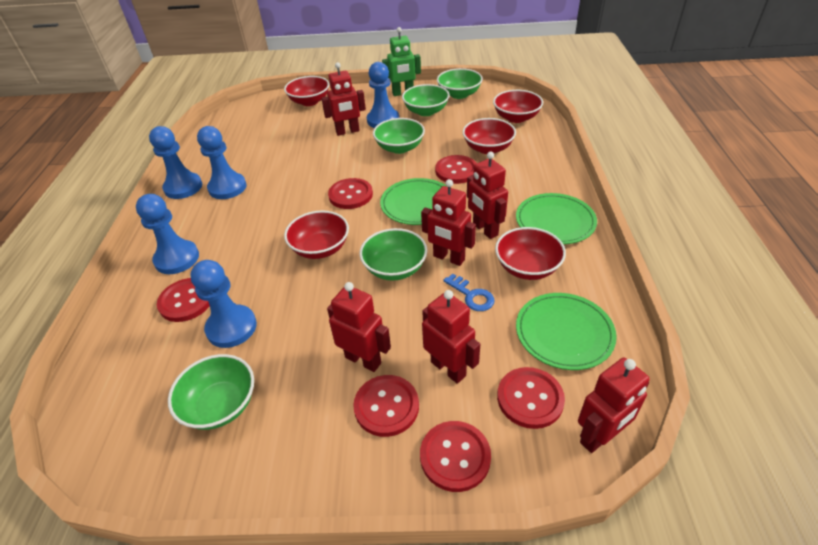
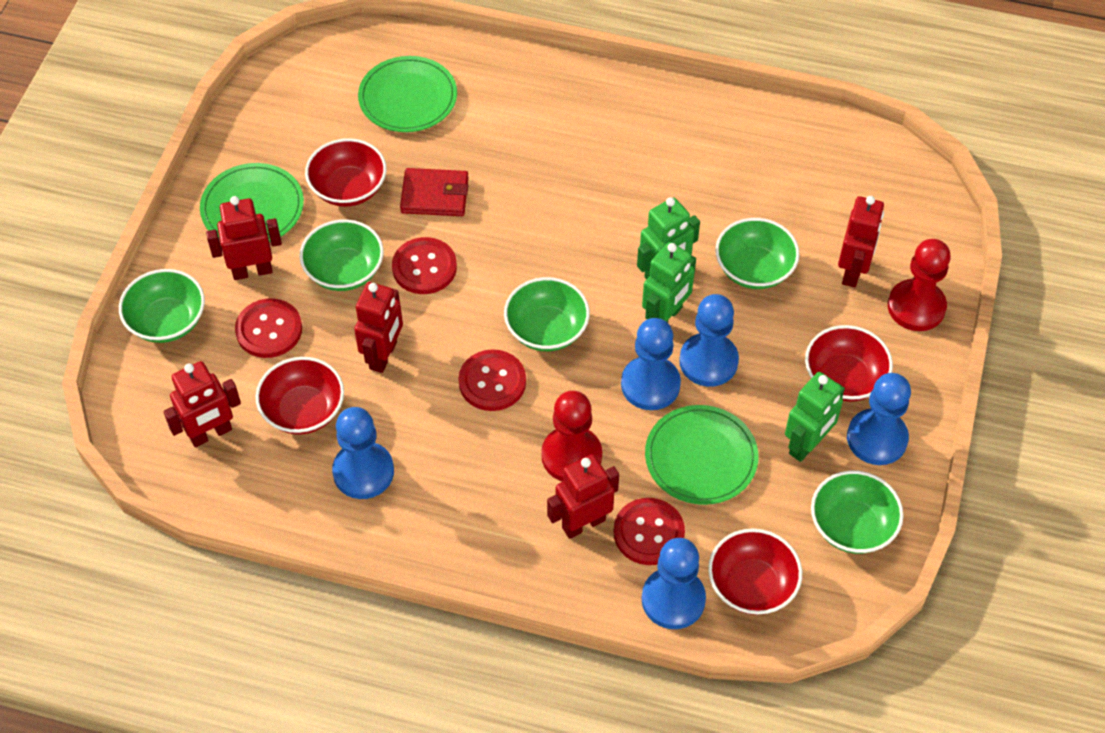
blue key: [443,274,495,311] = 1 -> none = 0
green robot: [382,27,421,96] = 1 -> [637,197,700,279] [642,242,696,323] [785,372,845,462] = 3
red bowl: [284,76,329,106] [284,211,349,259] [463,118,516,154] [493,90,543,123] [495,227,566,280] = 5 -> [255,357,344,435] [305,138,386,207] [708,528,802,615] [805,325,893,402] = 4
red button: [157,278,210,322] [328,178,373,209] [353,375,419,437] [420,421,491,492] [435,155,477,184] [497,367,565,429] = 6 -> [235,298,302,358] [392,237,457,294] [458,349,526,411] [614,498,685,565] = 4
red pawn: none = 0 -> [541,391,602,481] [888,239,951,331] = 2
red robot: [321,62,366,136] [327,282,391,372] [421,179,476,266] [422,290,480,384] [467,151,508,239] [578,358,650,453] = 6 -> [163,361,241,447] [206,196,282,280] [354,282,403,373] [547,454,619,539] [838,196,884,287] = 5
red wallet: none = 0 -> [400,168,469,216] = 1

